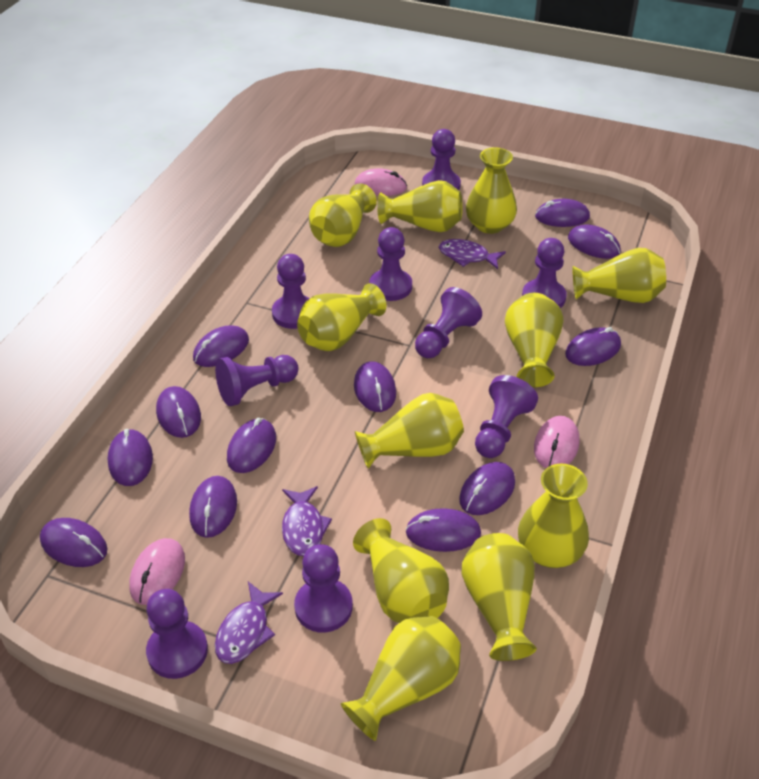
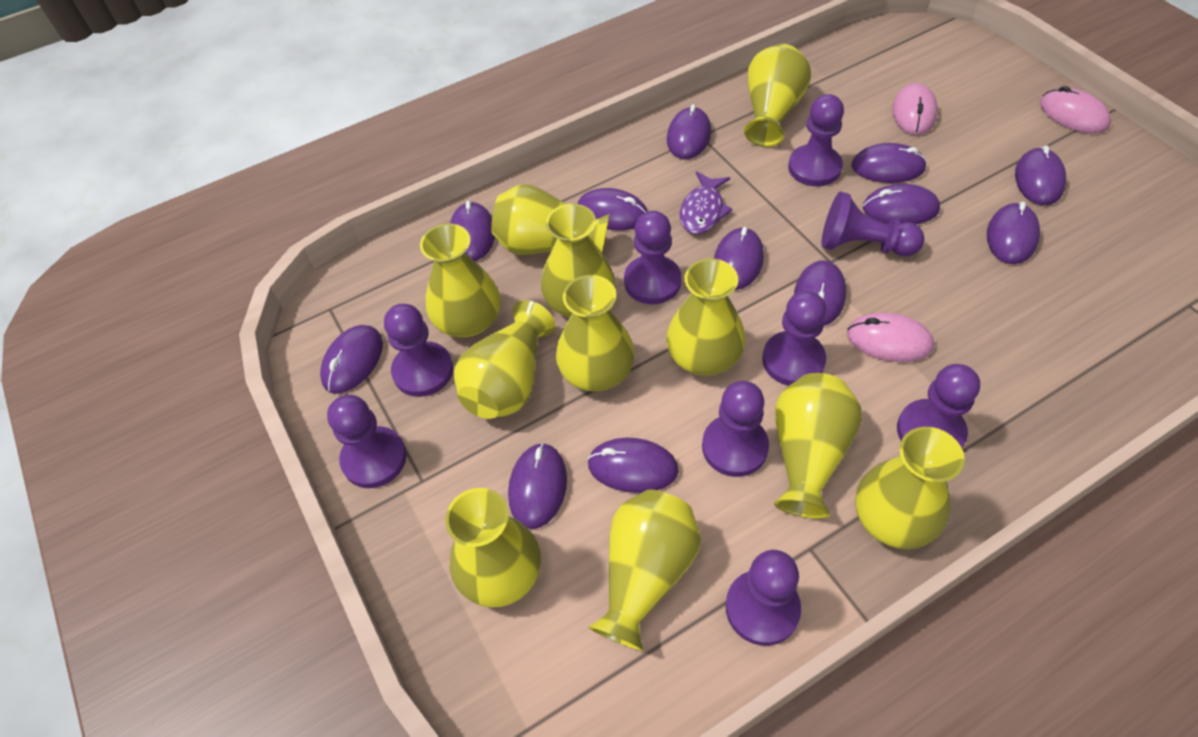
purple fish: [215,582,283,664] [282,486,332,556] [439,239,506,269] = 3 -> [680,171,733,234] = 1

